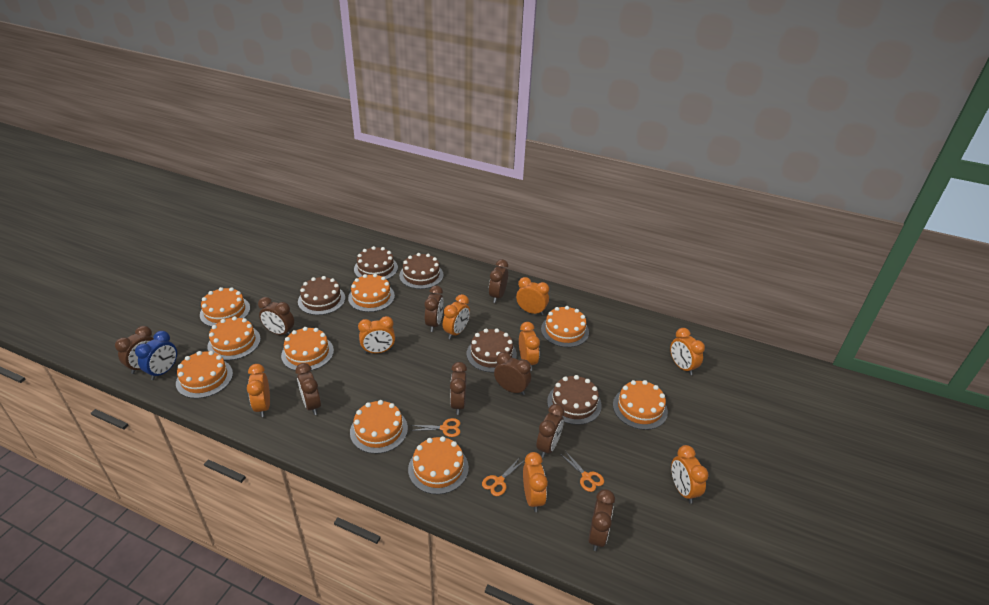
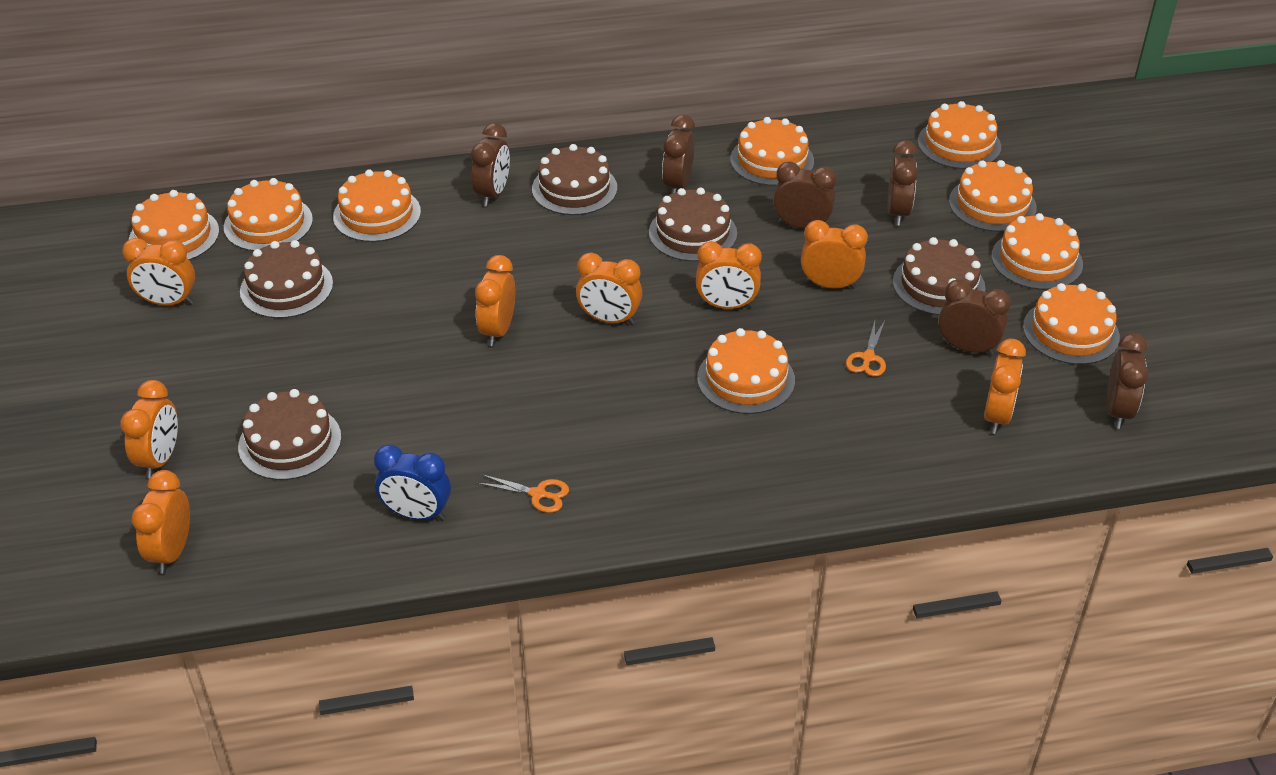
brown clock: [115,326,154,374] [258,297,294,335] [295,363,321,415] [425,286,444,332] [450,362,467,415] [489,259,508,303] [494,352,531,395] [536,404,564,458] [588,489,615,551] = 9 -> [471,123,510,207] [662,115,695,194] [773,161,837,229] [888,140,918,226] [938,279,1011,356] [1106,333,1148,429] = 6
orange scissors: [410,418,460,437] [482,459,525,496] [560,451,604,492] = 3 -> [477,474,569,513] [846,321,886,377] = 2

